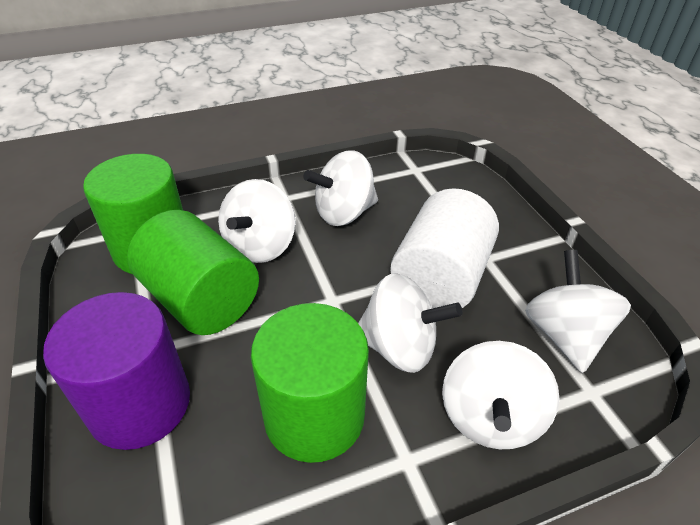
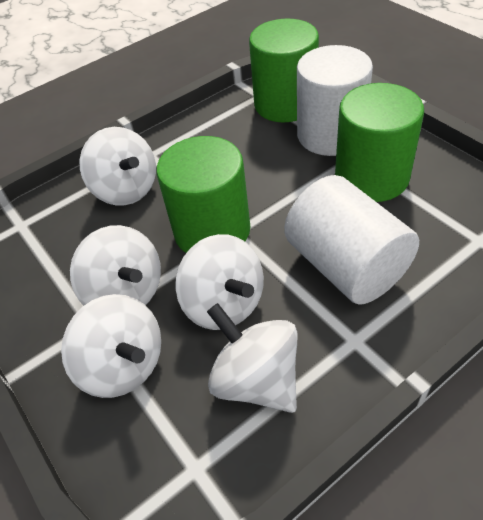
purple cylinder: [43,292,190,450] = 1 -> none = 0
white cylinder: [390,188,499,309] = 1 -> [284,175,419,305] [297,45,373,156] = 2

